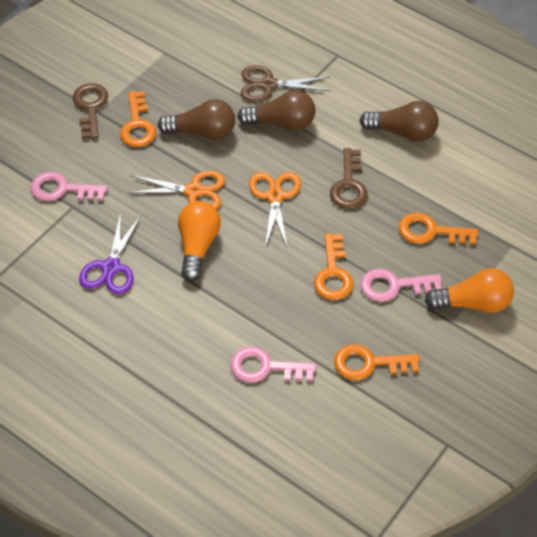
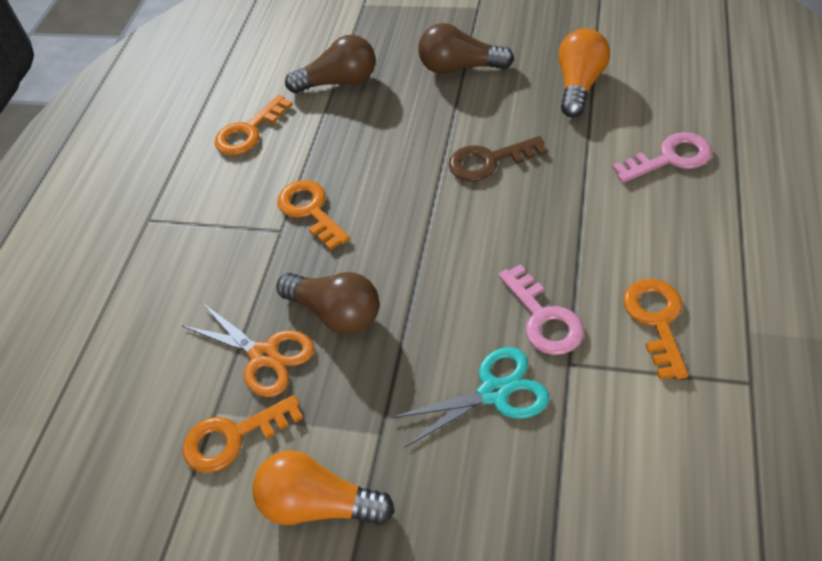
brown key: [73,83,108,139] [330,148,368,209] = 2 -> [449,136,547,182] = 1
brown scissors: [241,65,331,102] = 1 -> none = 0
orange scissors: [128,170,225,209] [249,172,301,248] = 2 -> [182,303,314,397] = 1
pink key: [30,172,108,202] [230,347,316,383] [360,269,442,302] = 3 -> [499,264,584,355] [612,132,712,183] = 2
purple scissors: [79,212,141,295] = 1 -> none = 0
turquoise scissors: none = 0 -> [391,347,549,448] = 1

